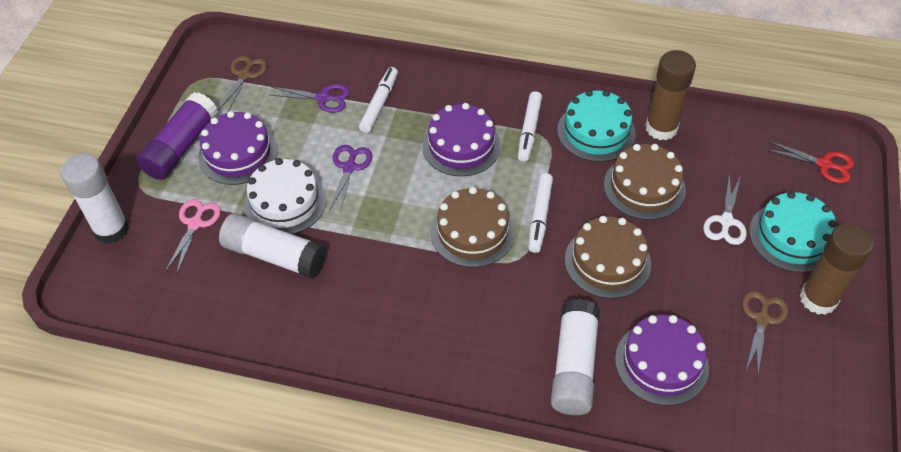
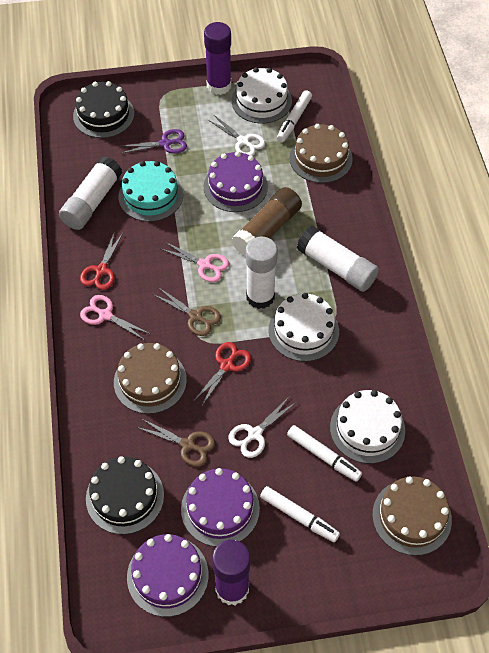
black cake: none = 0 -> [73,81,134,138] [86,456,164,534] = 2
brown glue stick: [645,50,696,140] [800,223,874,315] = 2 -> [232,187,302,257] = 1
pink scissors: [166,199,221,273] = 1 -> [80,295,150,340] [161,241,229,282] = 2
purple glue stick: [136,92,218,180] = 1 -> [204,22,232,95] [212,540,250,605] = 2
purple scissors: [269,84,350,113] [329,145,373,212] = 2 -> [119,129,187,154] = 1
red scissors: [765,141,854,184] = 1 -> [80,231,123,290] [194,342,251,407] = 2
turquoise cake: [557,90,635,162] [749,191,837,273] = 2 -> [118,161,183,222] = 1
white cake: [244,158,326,234] = 1 -> [232,67,292,124] [269,293,339,362] [330,390,405,464] = 3
white scissors: [703,175,747,245] = 1 -> [208,115,265,156] [228,396,297,458] = 2

